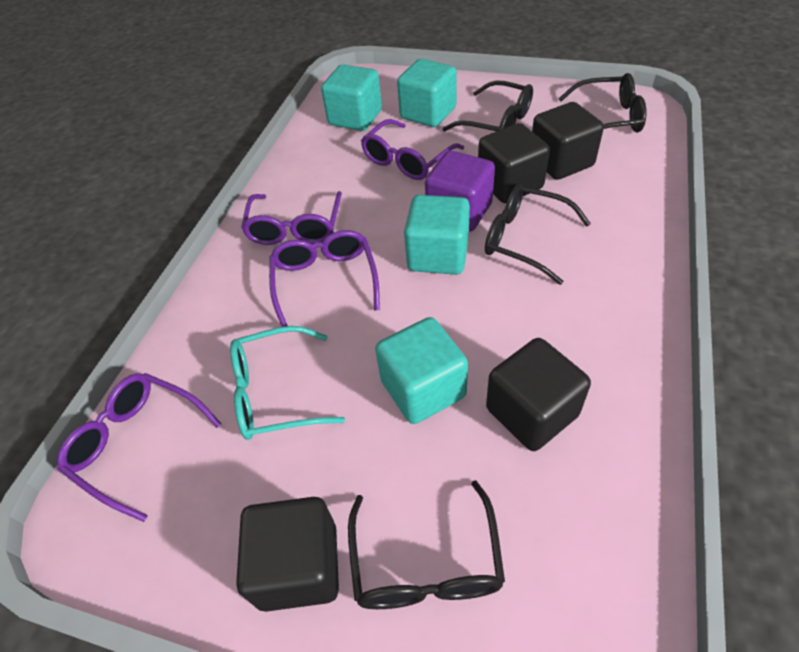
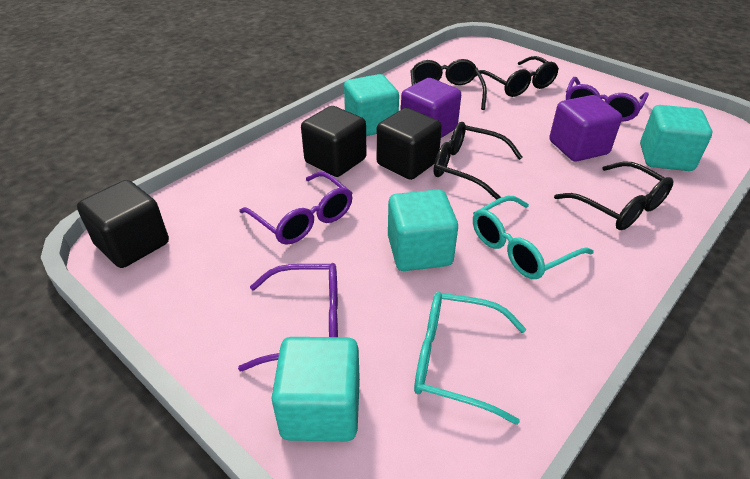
black cube: [236,497,339,612] [478,123,550,203] [486,338,591,451] [532,102,604,180] = 4 -> [77,180,169,268] [301,106,366,177] [376,108,442,180] = 3
purple cube: [425,151,495,232] = 1 -> [401,78,461,138] [549,95,622,162] = 2
purple glasses: [57,373,222,522] [241,191,342,245] [269,230,380,327] [361,119,464,180] = 4 -> [238,263,338,371] [239,172,352,245] [566,77,649,122] = 3
turquoise glasses: [230,326,345,440] = 1 -> [414,292,526,425] [473,196,594,279] = 2

